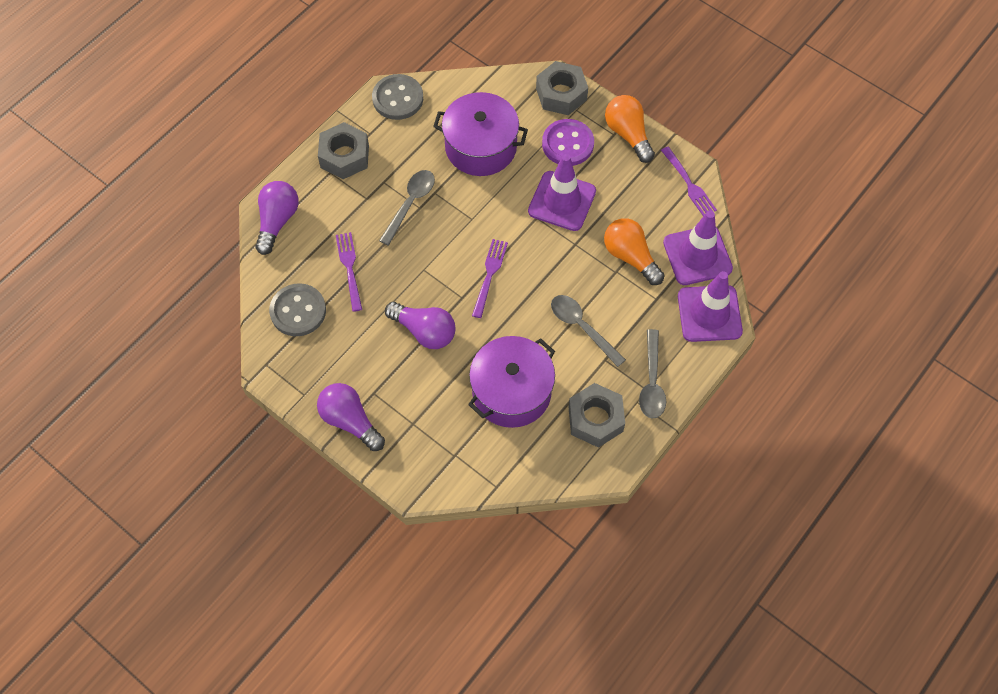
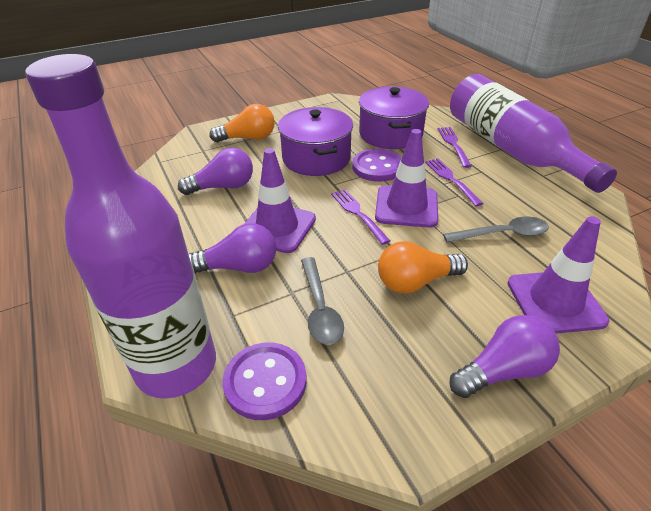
grey button: [269,283,326,336] [372,74,423,120] = 2 -> none = 0
grey nut: [318,122,369,179] [536,61,588,115] [569,383,625,448] = 3 -> none = 0
grey spoon: [379,170,435,246] [551,295,626,367] [639,329,666,419] = 3 -> [301,257,344,345] [443,216,549,243] = 2
purple bottle: none = 0 -> [25,54,216,399] [450,74,617,193] = 2
purple button: [542,119,594,166] = 1 -> [222,343,307,420] [352,149,402,182] = 2

